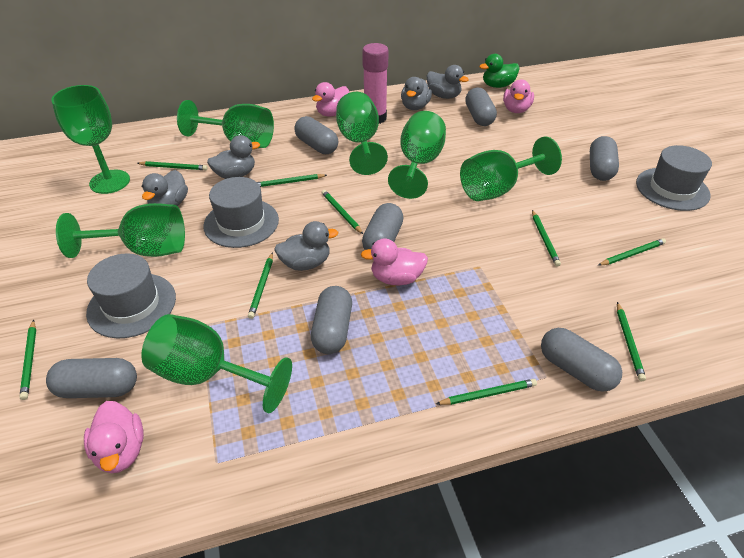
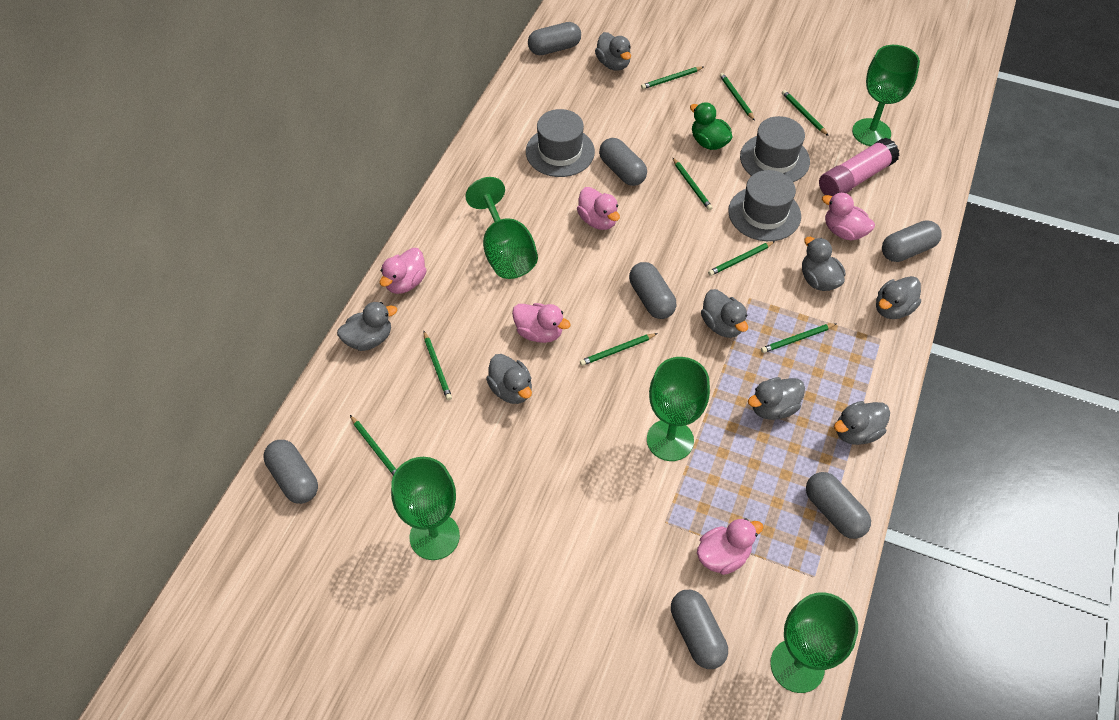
green goblet: [51,85,130,194] [56,203,185,258] [141,314,292,413] [177,100,274,148] [336,92,388,175] [388,111,446,199] [460,137,562,201] = 7 -> [391,457,460,560] [465,177,538,279] [647,357,710,461] [770,592,858,693] [852,45,920,146] = 5
grey duck: [142,170,188,206] [207,135,260,179] [274,221,338,271] [401,77,432,110] [427,65,469,99] = 5 -> [337,302,397,351] [486,354,532,404] [595,32,631,71] [701,289,748,338] [748,377,805,420] [802,237,845,291] [834,401,890,445] [876,276,921,319] = 8
pink duck: [84,401,144,473] [312,82,349,117] [361,238,428,285] [503,80,534,113] = 4 -> [380,248,427,294] [512,303,571,343] [577,187,620,230] [697,518,764,575] [822,193,875,241] = 5

